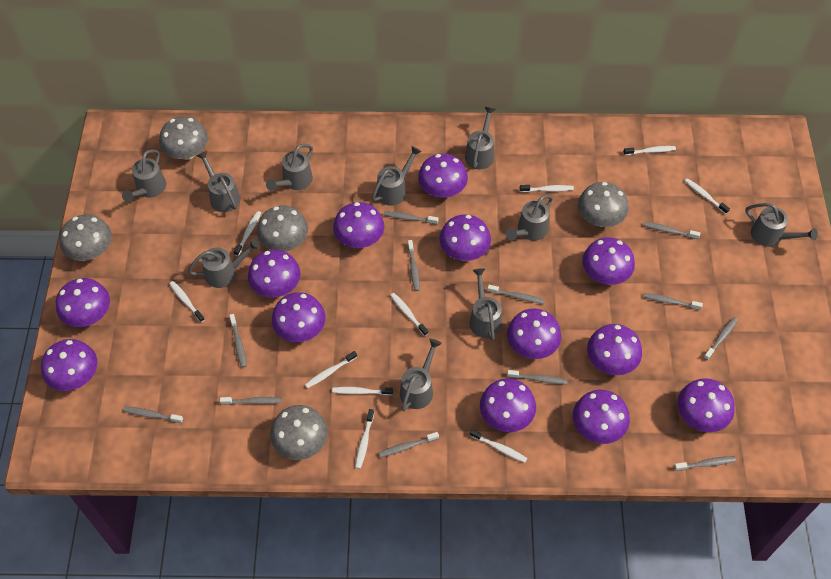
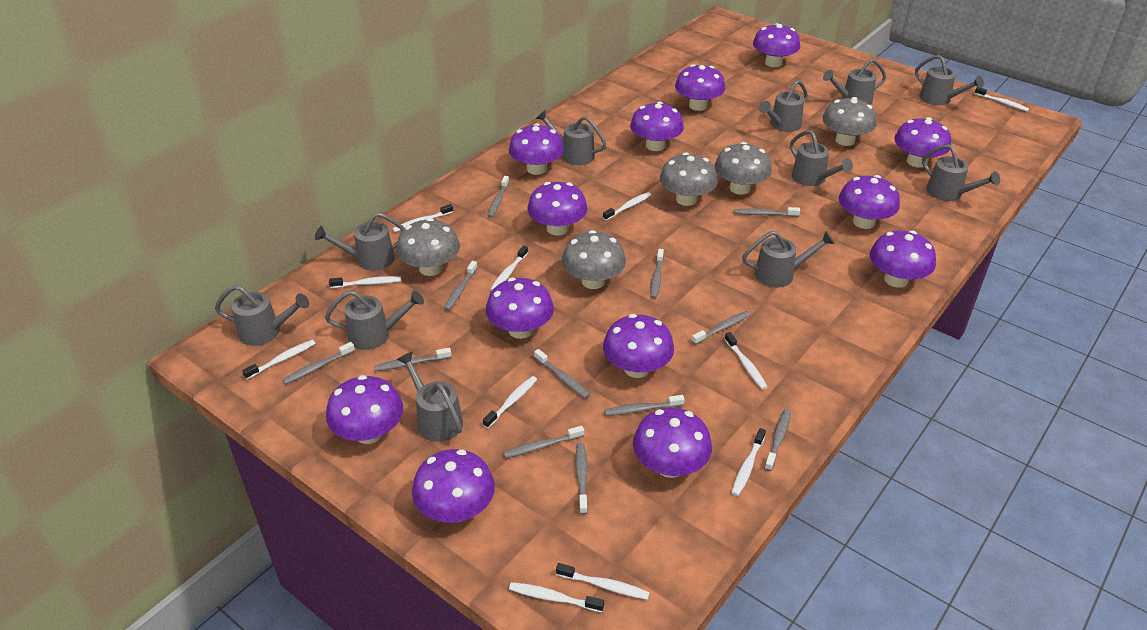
grey watering can: [122,149,166,202] [188,238,260,288] [196,151,240,212] [266,144,313,191] [372,146,422,206] [400,339,442,411] [465,107,495,169] [470,268,502,341] [506,195,553,241] [745,203,818,247] = 10 -> [215,285,309,346] [315,212,405,271] [325,290,424,350] [397,351,463,442] [536,110,607,165] [742,231,835,287] [759,80,808,132] [790,130,853,186] [823,58,886,105] [915,55,984,105] [922,144,1000,201] = 11
white toothbrush: [169,281,205,322] [234,211,261,256] [305,351,357,388] [332,387,393,395] [355,409,374,469] [390,293,428,336] [469,429,527,463] [520,185,574,192] [623,146,676,155] [685,178,730,214] = 10 -> [242,340,316,379] [329,276,401,288] [392,204,453,232] [483,376,537,428] [490,245,528,291] [509,582,604,612] [556,563,650,600] [603,192,651,221] [725,332,768,390] [731,428,766,496] [974,87,1029,112] = 11

